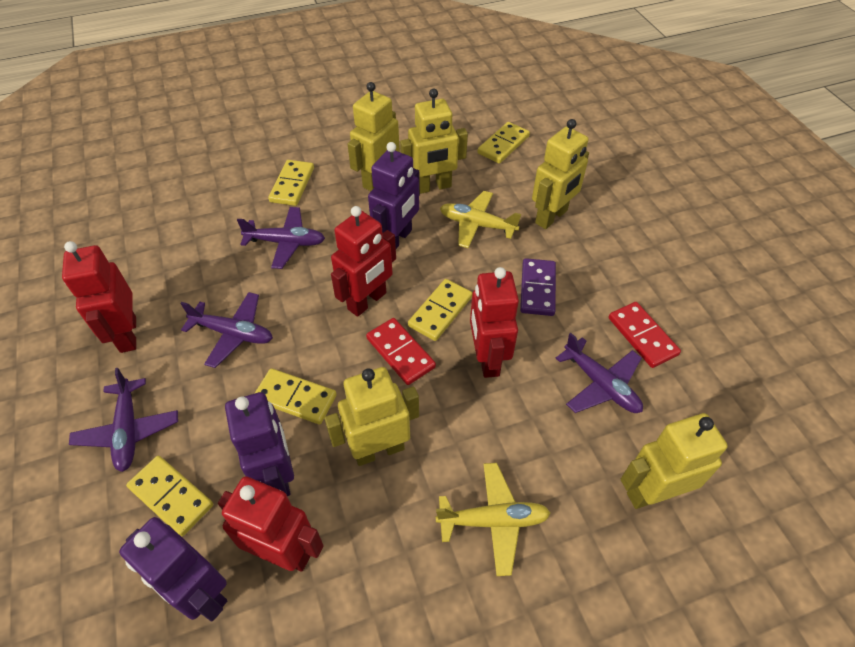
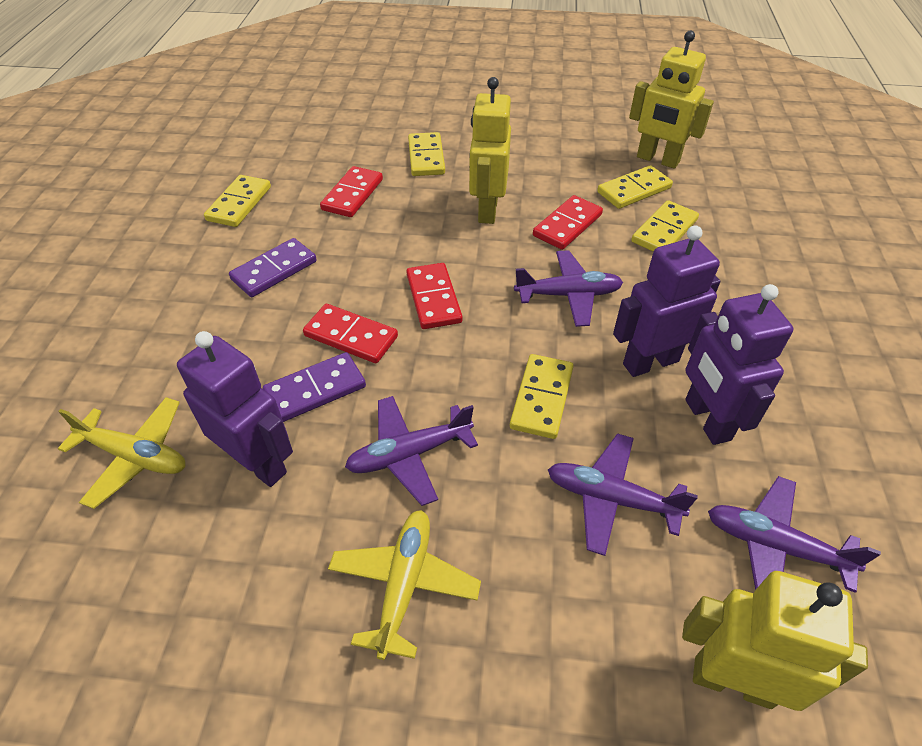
purple domino: [520,258,556,316] = 1 -> [229,238,317,297] [263,352,366,422] = 2
red domino: [366,318,436,385] [609,302,681,368] = 2 -> [303,304,398,363] [320,166,383,217] [406,263,462,329] [533,195,603,250] = 4
red robot: [62,241,136,353] [218,476,324,572] [331,206,396,317] [470,267,519,378] = 4 -> none = 0
yellow robot: [324,367,419,466] [348,82,400,191] [400,89,468,194] [532,119,589,229] [621,413,728,509] = 5 -> [469,77,511,224] [629,31,714,169] [682,571,868,711] = 3

